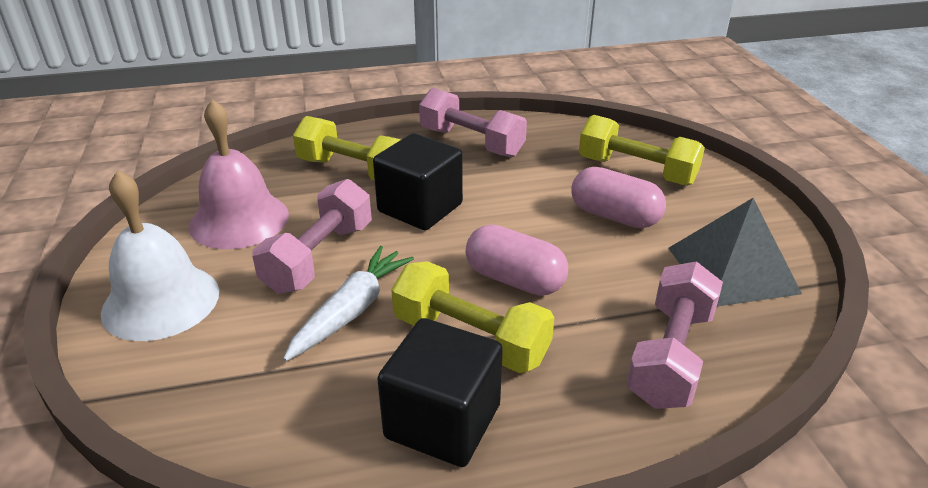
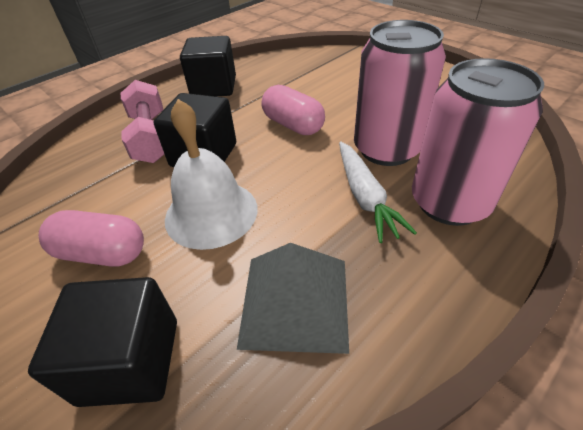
black cube: [373,133,463,230] [377,318,503,467] = 2 -> [28,277,177,407] [154,93,236,167] [180,36,236,96] = 3
pink bell: [189,99,289,249] = 1 -> none = 0
pink can: none = 0 -> [354,20,446,166] [412,58,544,226] = 2
pink dumbbell: [252,179,372,294] [419,88,527,157] [626,261,723,409] = 3 -> [121,80,164,163] = 1
yellow dumbbell: [293,116,401,180] [391,261,555,373] [579,115,705,186] = 3 -> none = 0

